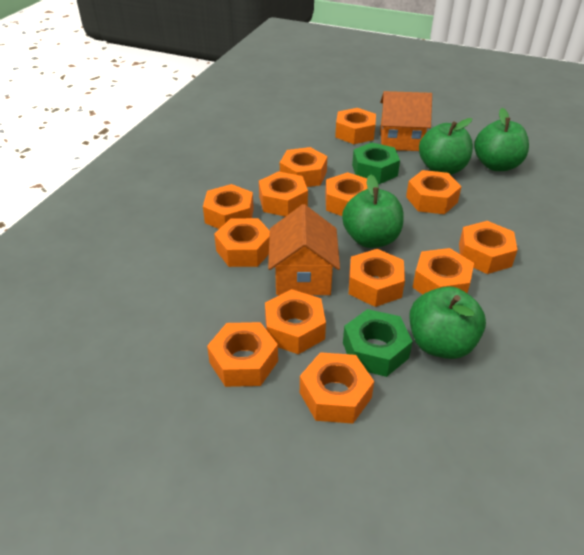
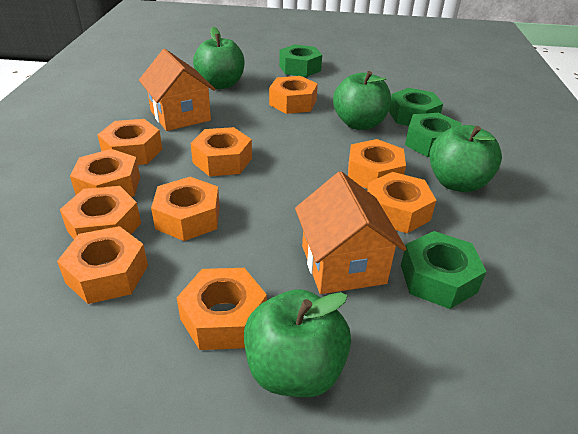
green nut: [343,309,413,377] [352,142,400,184] = 2 -> [279,44,322,77] [389,88,443,126] [401,231,487,309] [405,113,461,157] = 4
orange nut: [203,184,254,229] [207,322,278,387] [214,218,270,267] [259,171,308,217] [265,289,326,354] [280,147,327,187] [300,352,374,424] [325,172,368,216] [335,108,376,144] [349,249,405,307] [406,170,462,214] [412,248,474,295] [459,221,518,274] = 13 -> [57,226,148,304] [60,186,141,239] [70,149,140,197] [97,119,162,165] [151,177,220,241] [177,268,267,350] [190,127,252,176] [269,76,318,114] [348,139,406,189] [367,172,436,233] = 10

